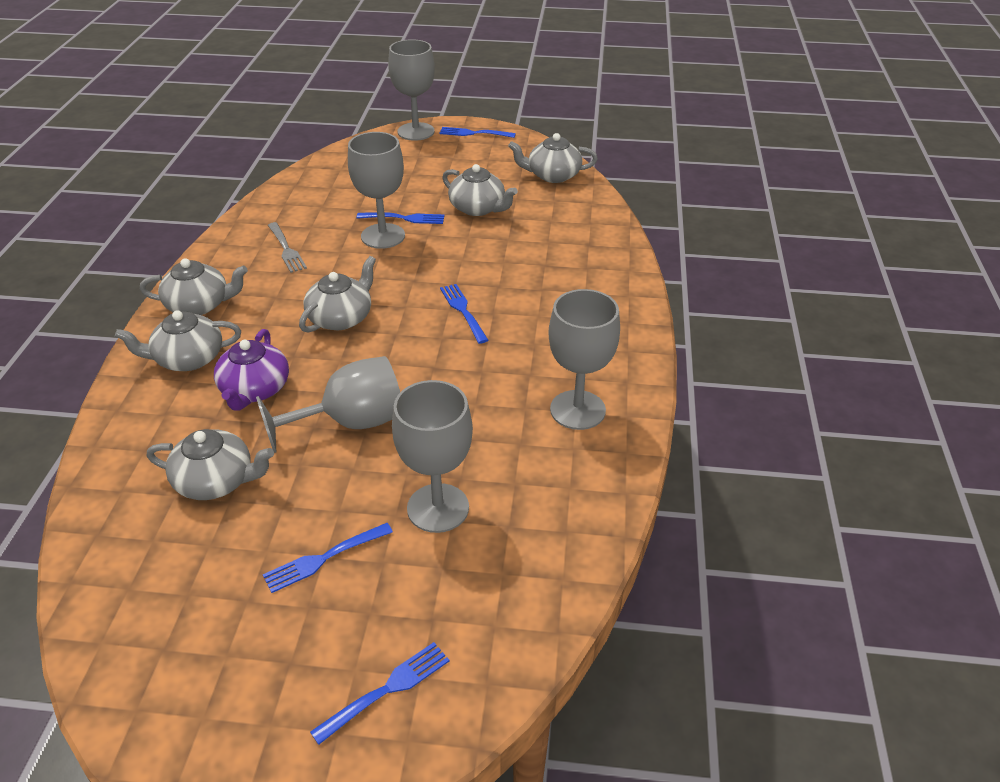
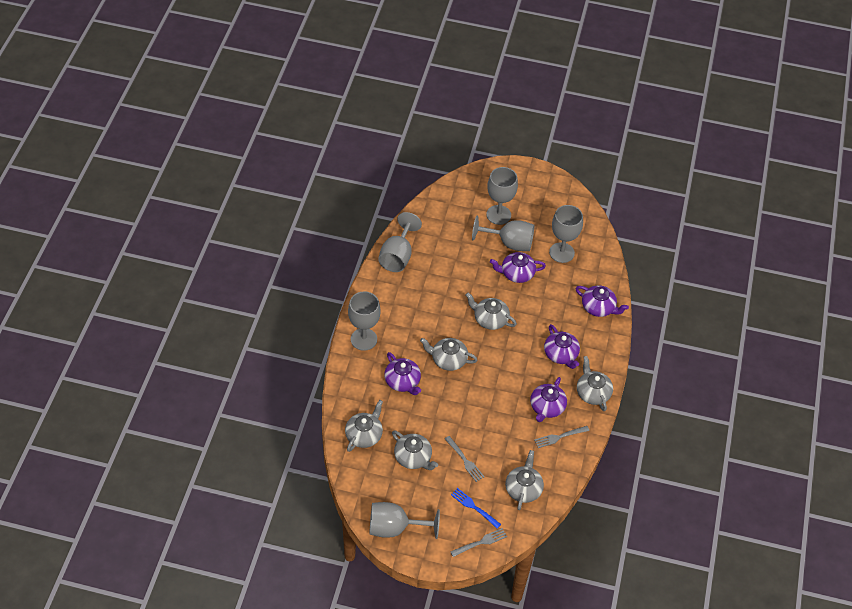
blue fork: [263,523,393,593] [310,642,450,745] [357,212,445,224] [440,127,516,138] [440,284,488,344] = 5 -> [451,488,501,528] = 1
grey fork: [268,222,307,273] = 1 -> [445,436,485,482] [450,528,507,557] [534,426,589,448] = 3
grey goblet: [256,356,400,453] [348,132,405,249] [388,39,435,141] [392,380,473,533] [548,289,620,430] = 5 -> [348,291,381,351] [369,502,440,539] [378,212,422,272] [472,216,534,251] [487,167,518,225] [549,205,583,263] = 6
purple teapot: [214,329,289,411] = 1 -> [384,352,421,395] [490,252,546,283] [530,377,567,422] [544,324,580,369] [575,285,629,317] = 5

